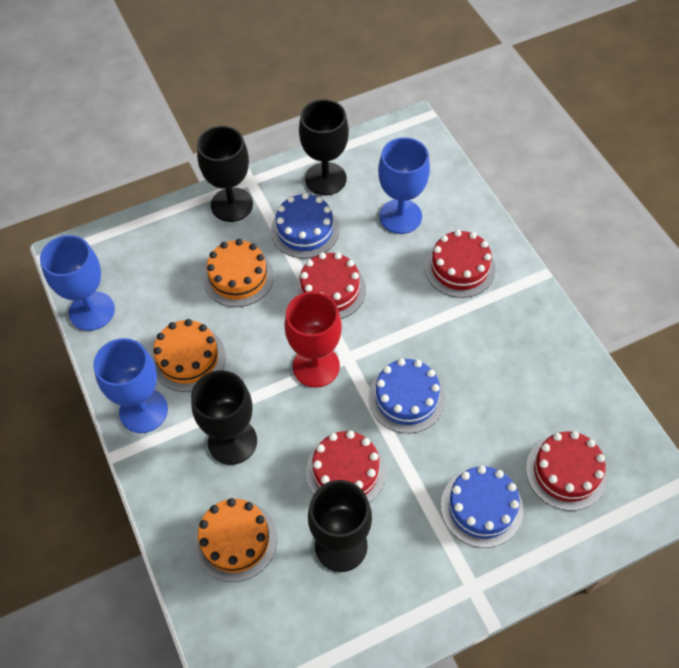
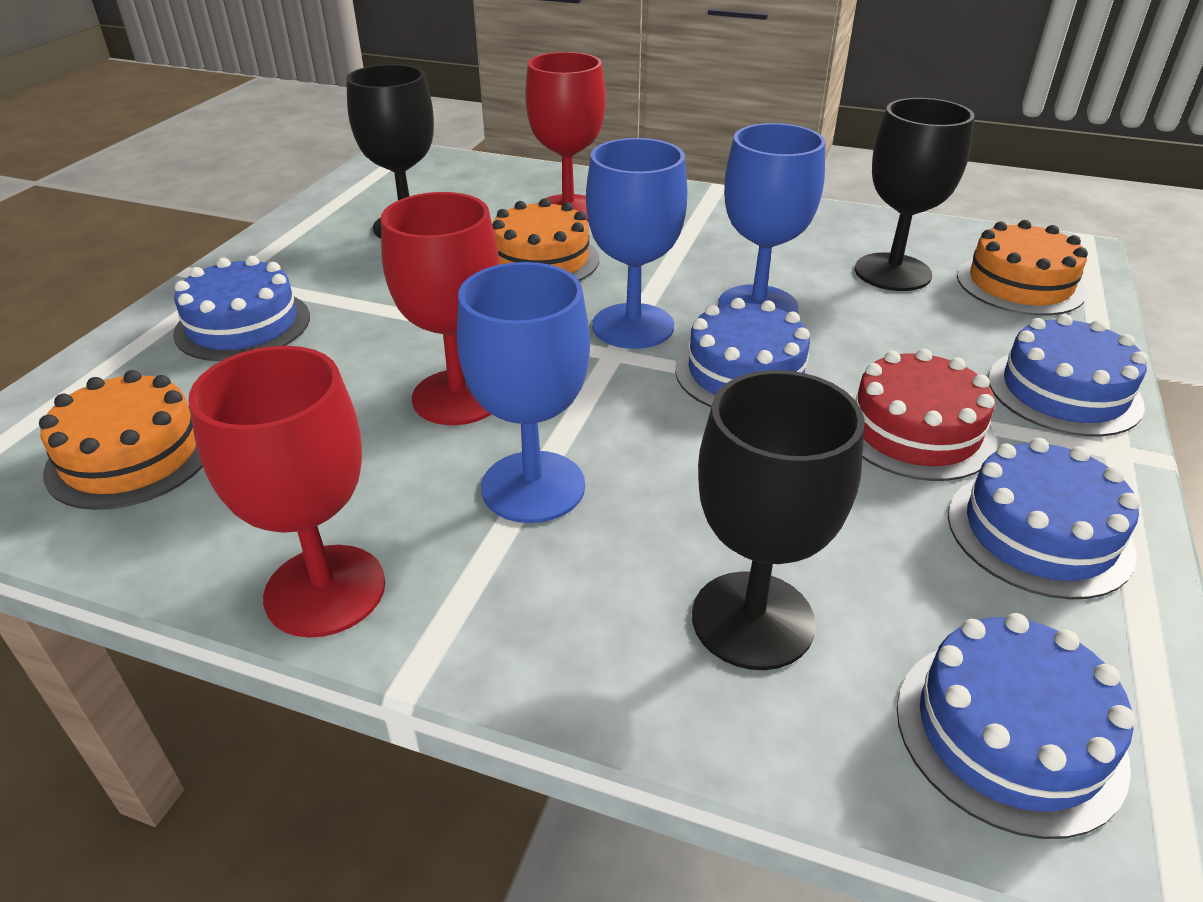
black goblet: [191,370,257,465] [197,126,253,222] [299,99,349,195] [308,480,372,572] = 4 -> [346,64,434,239] [692,370,865,670] [855,98,975,291] = 3
blue cake: [271,193,339,258] [369,358,445,433] [441,465,523,548] = 3 -> [173,256,310,361] [675,298,817,407] [897,613,1135,839] [948,438,1140,600] [988,314,1148,437] = 5
red cake: [295,252,366,319] [306,431,386,503] [425,230,496,298] [526,431,608,511] = 4 -> [851,349,997,481] = 1
red goblet: [284,292,342,388] = 1 -> [188,346,385,638] [381,192,499,425] [525,52,606,222] = 3

